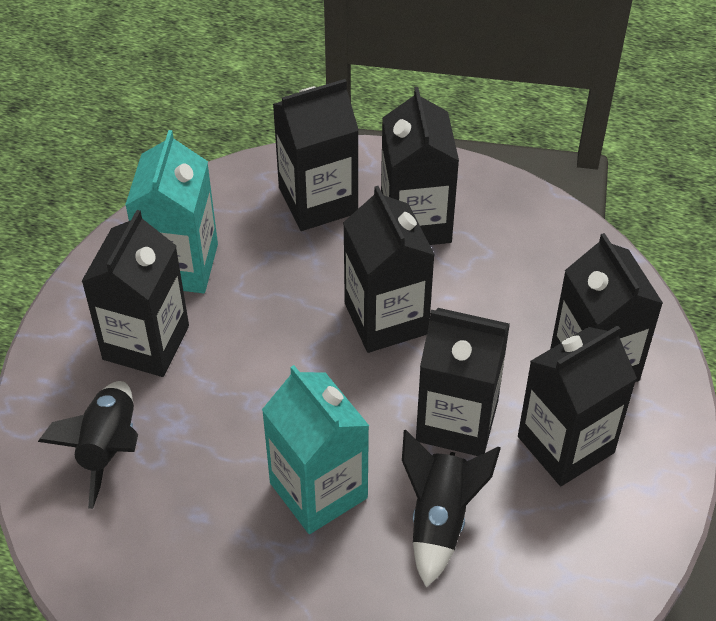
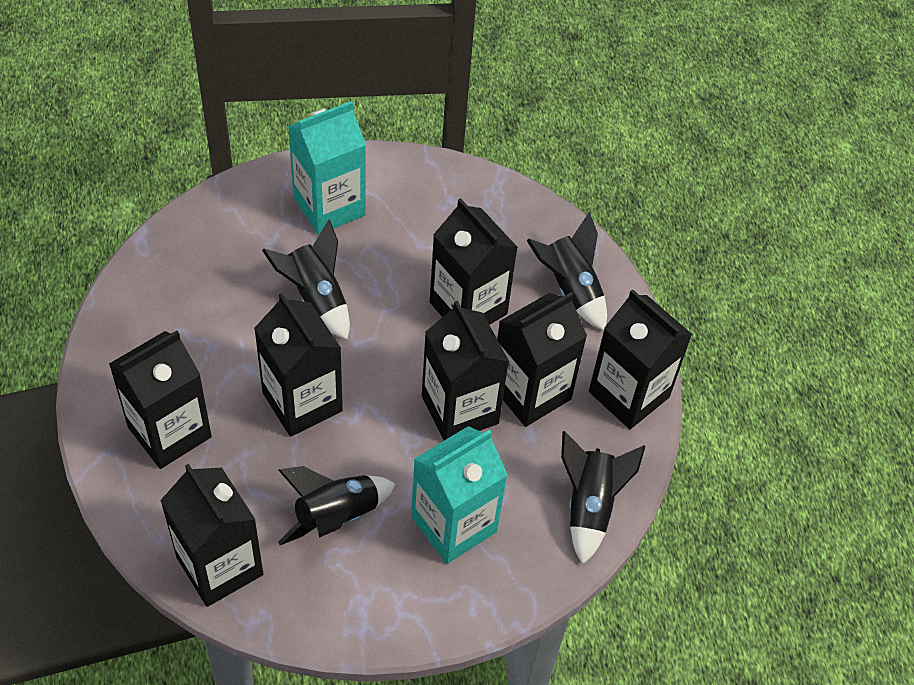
black rocket: [38,381,138,509] [402,430,501,587] = 2 -> [262,219,350,340] [278,466,395,545] [526,212,607,331] [561,431,645,565] = 4

